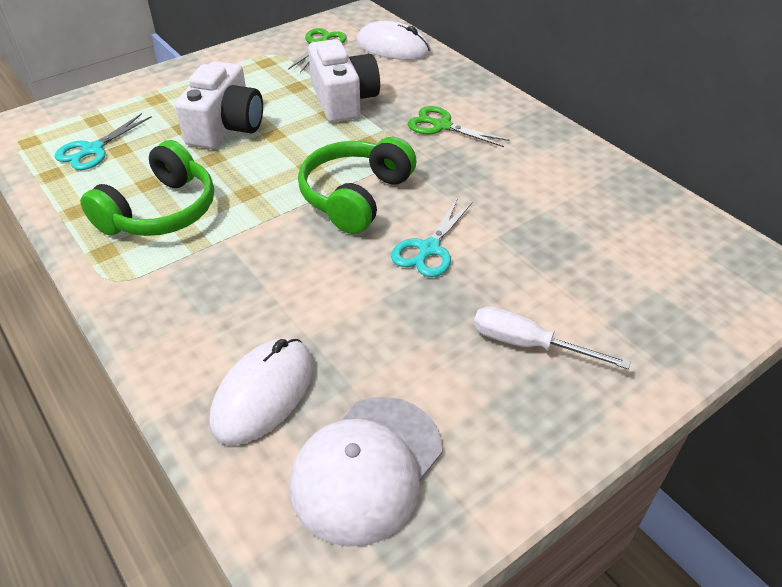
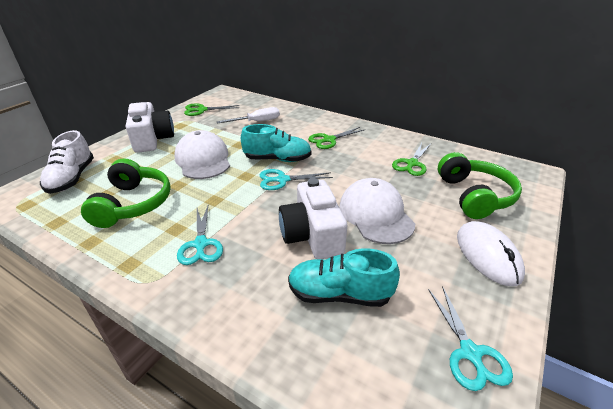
green scissors: [288,28,346,73] [408,106,510,147] = 2 -> [184,103,240,116] [308,127,366,149] [392,143,431,176] = 3
turquoise scissors: [55,113,152,170] [391,199,472,277] = 2 -> [177,206,223,265] [260,169,333,190] [428,286,513,391] = 3
turquoise shoe: none = 0 -> [241,124,311,162] [288,249,400,307] = 2
white cap: [290,397,442,547] = 1 -> [174,130,230,179] [340,178,415,244] = 2
white mouse: [210,338,313,445] [356,21,431,60] = 2 -> [457,221,525,286] = 1
white shoe: none = 0 -> [40,130,94,194] = 1

